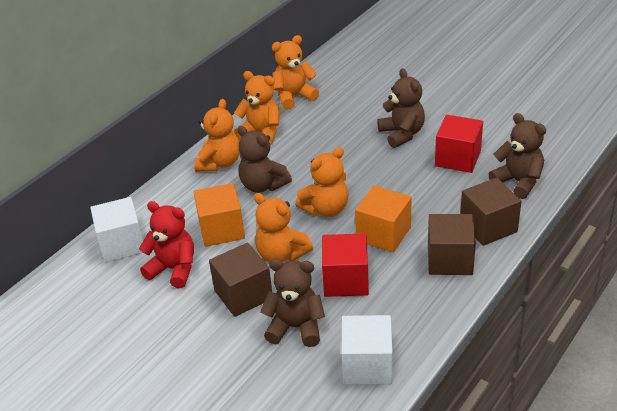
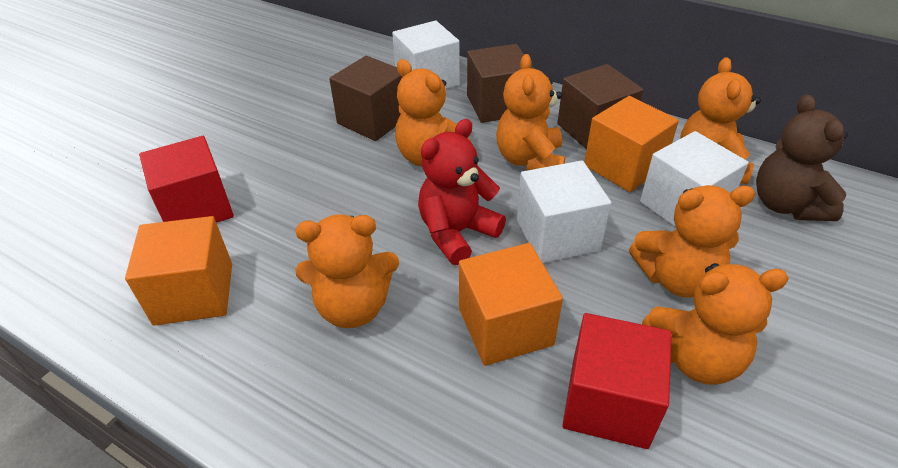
brown teddy bear: [237,126,292,193] [260,259,325,347] [377,68,425,148] [488,113,546,199] = 4 -> [756,94,848,221] = 1
orange cube: [194,183,245,247] [355,185,412,253] = 2 -> [125,216,232,326] [459,243,563,366] [584,96,679,192] = 3
orange teddy bear: [194,99,240,172] [234,71,280,146] [254,193,313,262] [272,35,319,110] [295,147,349,217] = 5 -> [295,215,399,328] [395,59,471,166] [496,54,565,170] [629,185,755,297] [642,263,789,385] [680,57,761,185] = 6
white cube: [90,197,143,263] [341,315,393,385] = 2 -> [392,20,460,89] [517,160,611,263] [640,131,749,227] = 3

